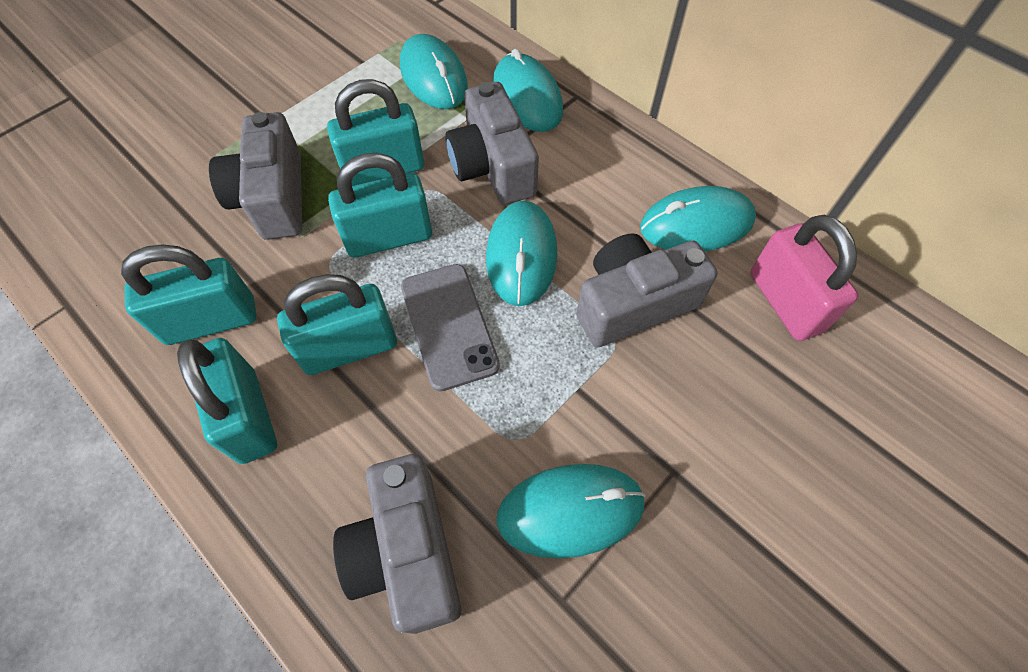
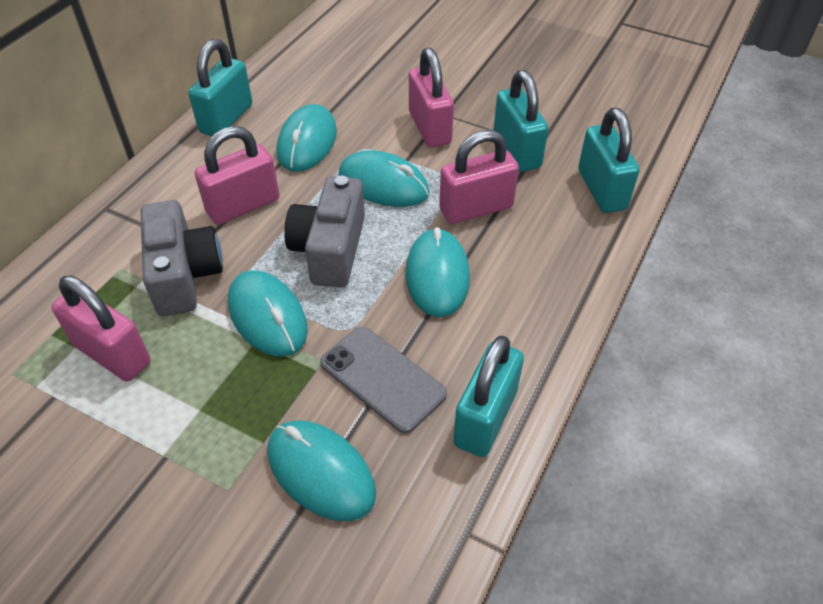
grey camera: [209,112,302,240] [333,454,461,634] [445,82,539,205] [576,233,718,347] = 4 -> [140,200,223,316] [284,176,365,288] = 2
pink padlock: [750,215,858,341] = 1 -> [52,276,151,382] [195,126,279,225] [409,48,454,148] [439,130,519,224] = 4
turquoise padlock: [121,244,257,345] [177,338,277,464] [277,274,397,375] [327,79,424,186] [328,153,432,258] = 5 -> [188,39,252,136] [453,336,524,457] [493,70,549,172] [578,108,640,213] = 4

